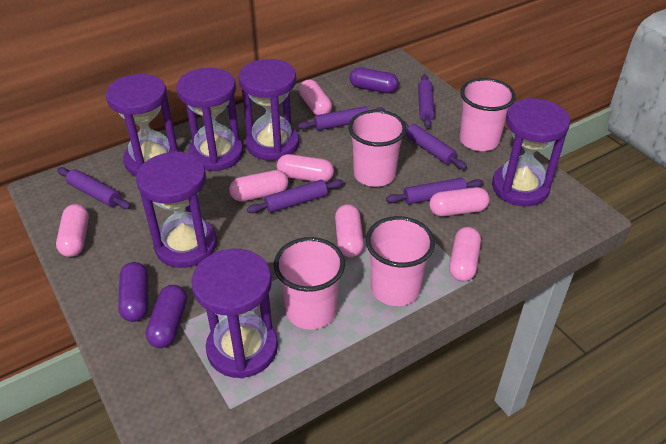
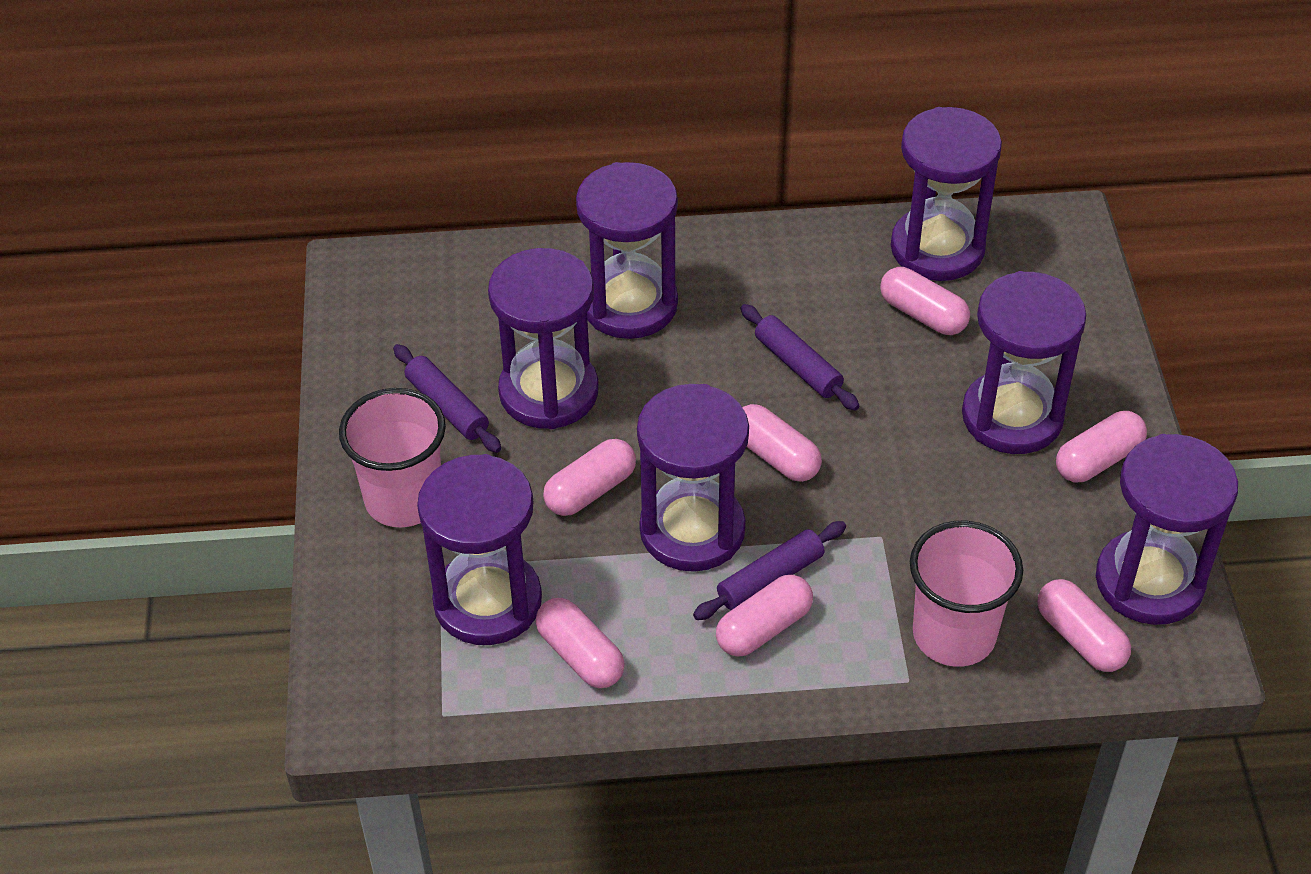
pink cup: [274,237,345,330] [348,110,406,187] [366,216,435,306] [459,78,516,151] = 4 -> [339,388,446,527] [910,521,1023,667] = 2
purple capsule: [118,262,148,322] [146,285,187,348] [349,67,399,93] = 3 -> none = 0
purple hourglass: [106,74,179,176] [136,151,217,268] [176,68,243,171] [191,249,278,378] [238,59,299,161] [492,98,570,206] = 6 -> [417,454,542,645] [488,248,599,429] [576,162,678,339] [637,384,749,572] [891,107,1002,281] [962,271,1086,454] [1096,434,1238,625] = 7
purple rolling pin: [57,167,131,209] [247,179,344,213] [298,106,385,131] [386,178,483,204] [404,121,467,169] [418,74,435,128] = 6 -> [393,344,501,453] [693,521,846,620] [741,304,859,411] = 3

